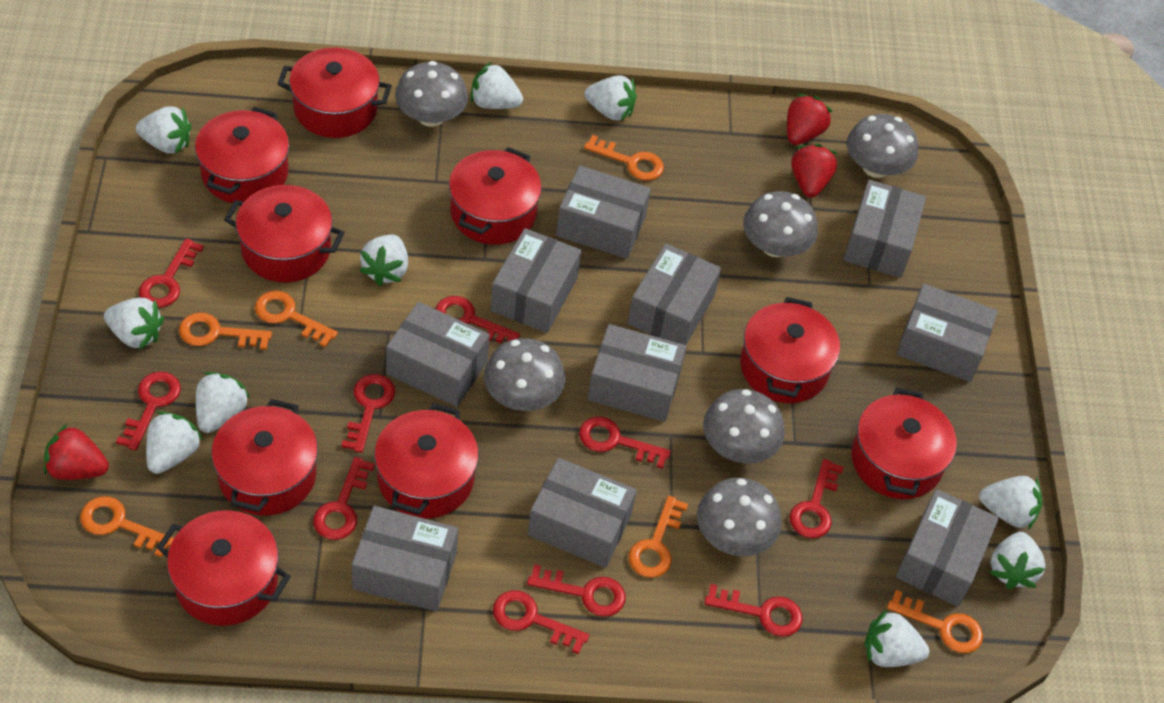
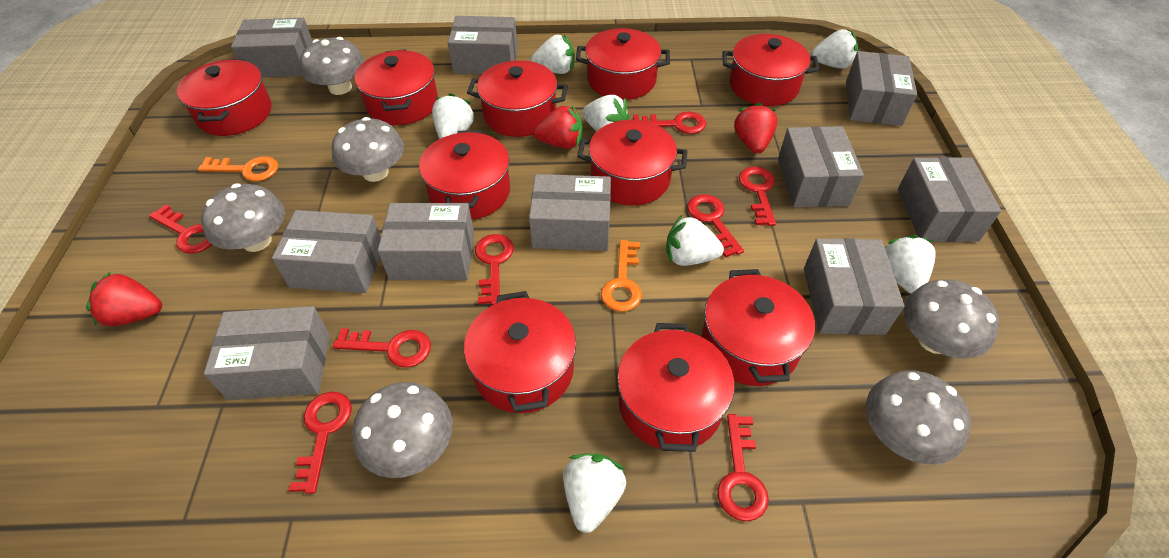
orange key: [80,496,174,557] [179,312,272,350] [255,290,338,347] [584,135,664,181] [628,496,688,578] [887,590,983,653] = 6 -> [198,156,278,181] [601,240,642,312] = 2
red key: [116,372,181,450] [139,238,204,308] [313,457,375,540] [341,374,395,453] [436,296,520,343] [493,590,589,654] [527,564,625,617] [579,417,671,469] [704,584,803,637] [789,459,844,538] = 10 -> [149,204,212,254] [289,392,352,494] [333,328,431,368] [475,234,514,305] [633,112,706,134] [687,194,744,257] [717,414,769,521] [739,167,776,226] = 8
red pot: [157,510,291,626] [195,107,289,203] [211,399,318,516] [224,185,345,283] [277,48,392,138] [374,403,479,518] [449,147,542,245] [740,297,840,403] [851,388,957,499] = 9 -> [177,59,272,136] [355,49,438,125] [419,130,510,220] [464,291,576,413] [467,60,568,137] [576,28,670,100] [577,120,687,205] [617,323,734,452] [701,269,815,386] [722,34,819,106] = 10
white strawberry: [104,298,164,350] [136,106,192,154] [146,411,203,474] [196,372,250,433] [359,235,408,286] [471,62,523,109] [584,75,637,121] [864,609,929,667] [979,476,1042,530] [989,532,1045,589] = 10 -> [432,93,475,139] [531,35,575,74] [563,454,626,533] [582,95,629,131] [666,215,724,266] [811,29,858,69] [885,235,935,294] = 7

